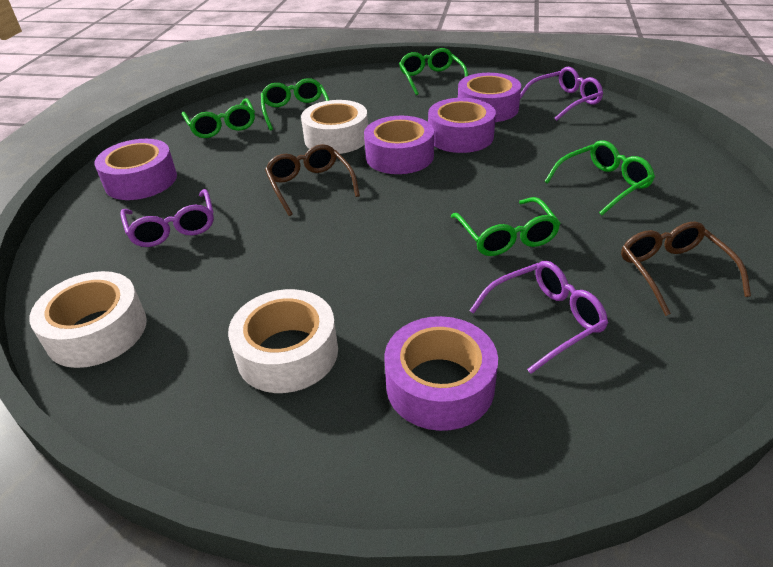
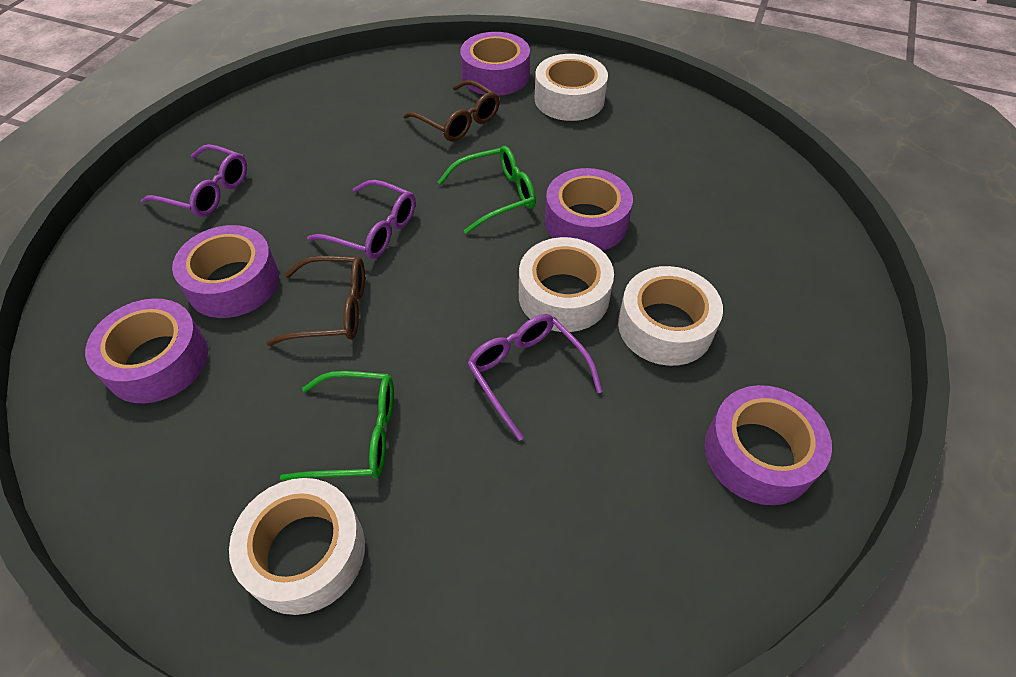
green glasses: [182,98,255,138] [261,78,329,131] [399,48,468,95] [451,197,561,256] [544,140,655,215] = 5 -> [280,371,394,481] [438,146,536,234] = 2
white tape: [29,271,147,368] [228,289,338,393] [301,100,368,154] = 3 -> [229,478,365,615] [519,237,614,332] [535,54,608,121] [618,266,723,366] = 4

